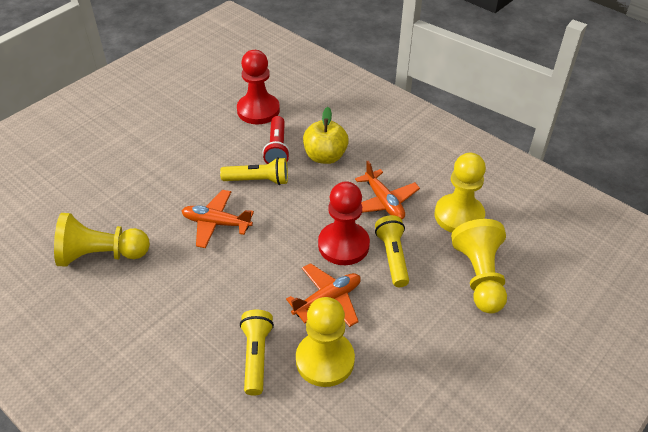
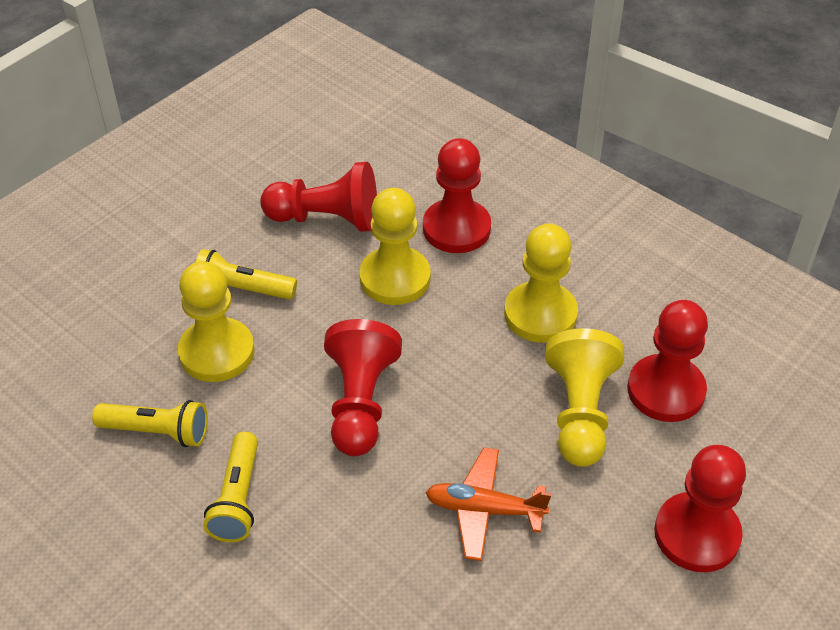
orange plane: [182,190,254,248] [286,263,361,327] [355,161,420,219] = 3 -> [425,447,551,561] = 1
red flashlight: [263,116,290,164] = 1 -> none = 0
red pawn: [237,50,280,124] [318,181,370,265] = 2 -> [260,162,377,232] [324,319,402,456] [423,138,491,253] [627,300,708,422] [654,445,746,572] = 5
yellow apple: [303,107,349,164] = 1 -> none = 0

